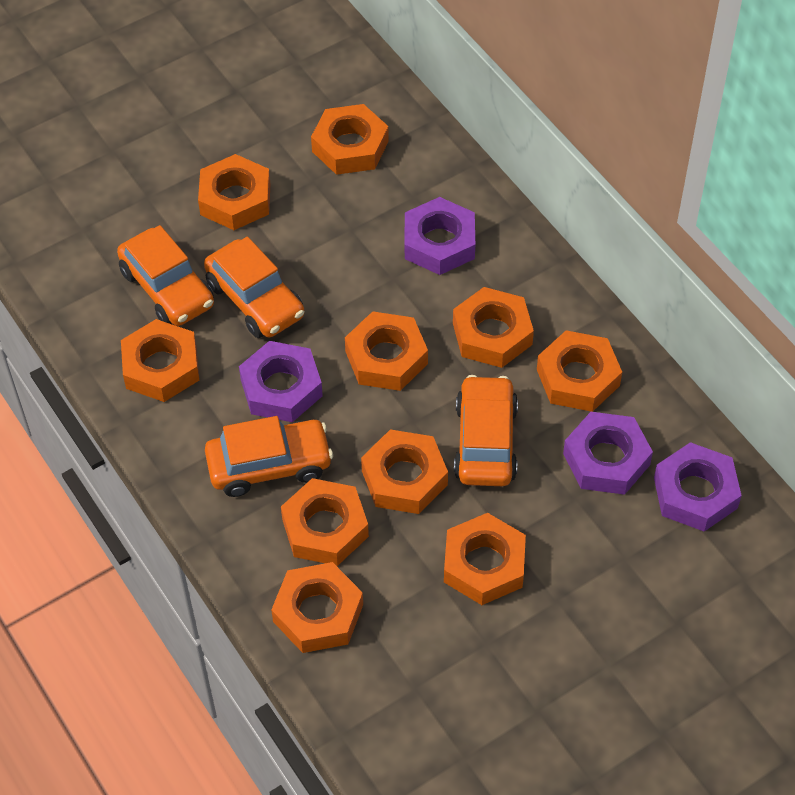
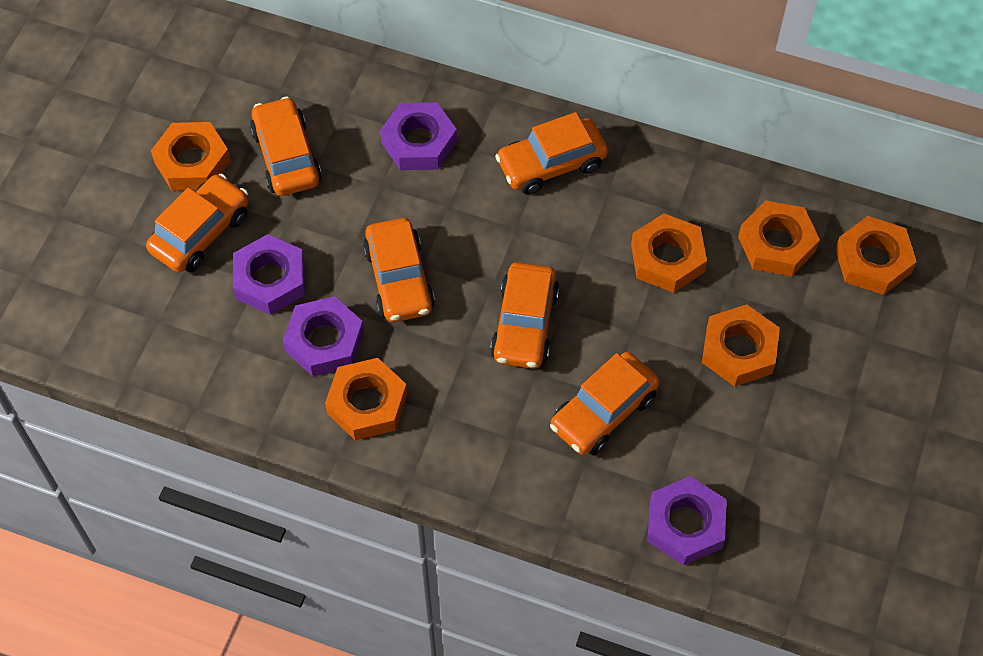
orange car: [117,225,214,326] [204,237,304,338] [205,416,333,497] [454,375,518,486] = 4 -> [146,174,249,272] [250,97,322,196] [363,218,435,322] [490,262,559,369] [495,112,608,195] [550,352,659,455] = 6
orange nut: [121,319,199,402] [198,154,270,230] [271,562,363,653] [281,478,369,566] [311,104,389,175] [345,311,428,391] [361,429,448,514] [444,513,526,605] [453,287,534,368] [537,330,622,412] = 10 -> [151,122,231,191] [325,358,407,440] [631,213,707,293] [702,305,780,386] [738,200,820,277] [835,216,917,295] = 6

